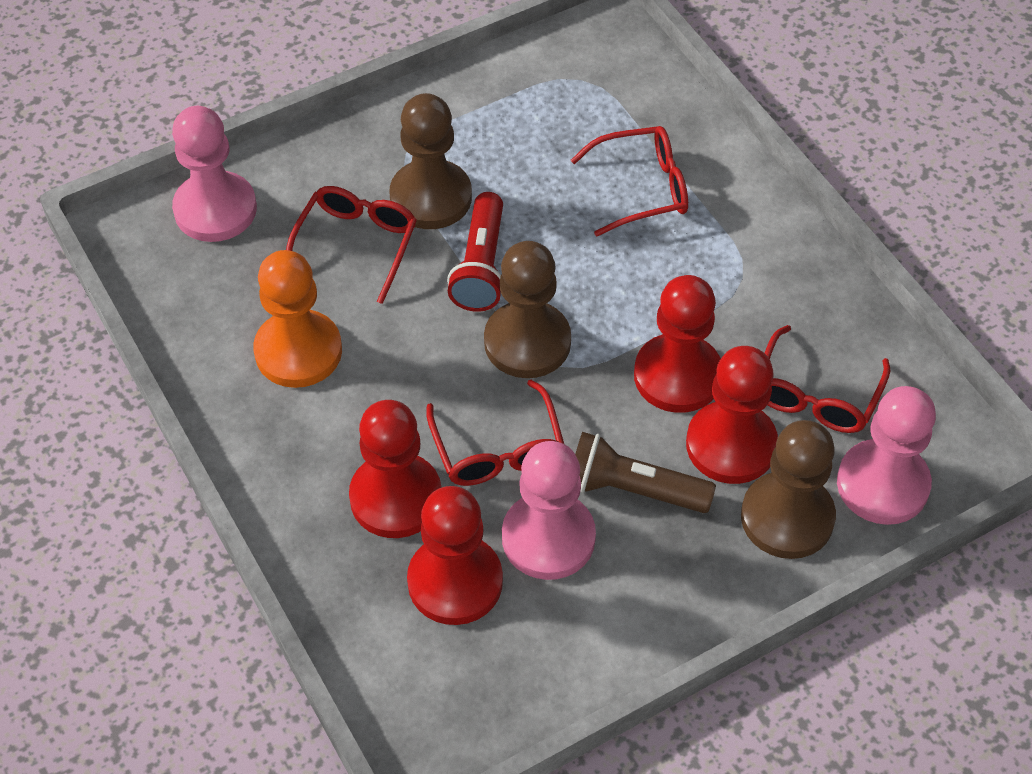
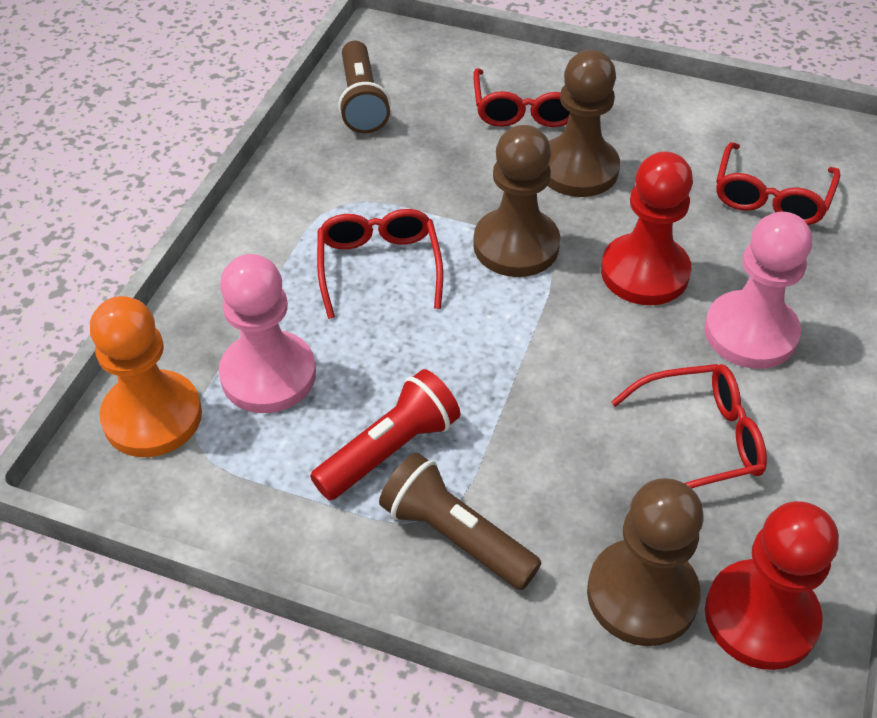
brown flashlight: [575,432,716,513] = 1 -> [338,41,391,133] [379,453,541,590] = 2
pink pawn: [172,106,257,242] [502,441,596,580] [837,386,936,525] = 3 -> [219,254,316,413] [704,212,812,369] = 2
red pawn: [349,400,442,538] [407,486,503,625] [634,275,721,413] [686,346,778,484] = 4 -> [601,151,693,305] [705,501,839,670] = 2

